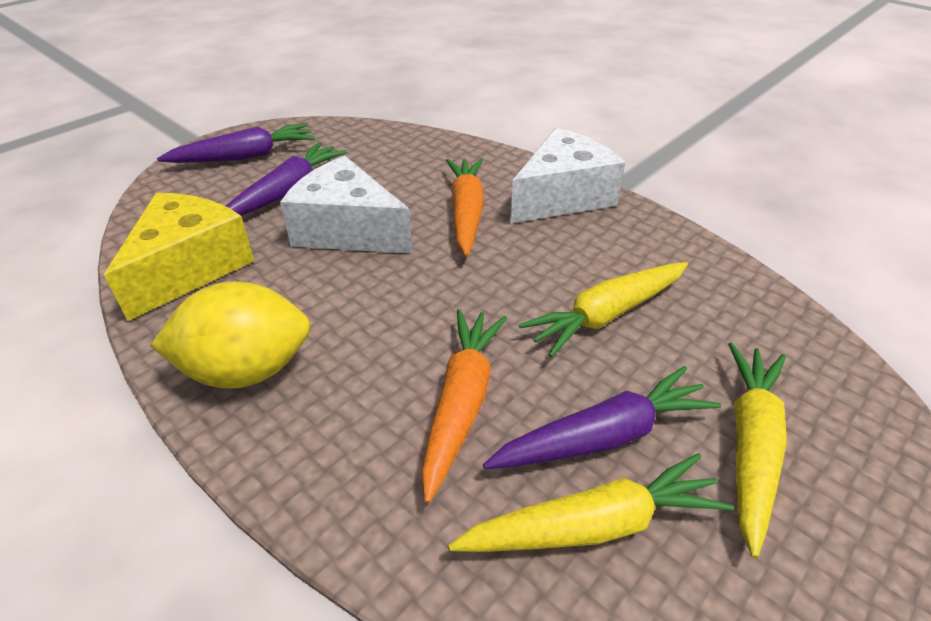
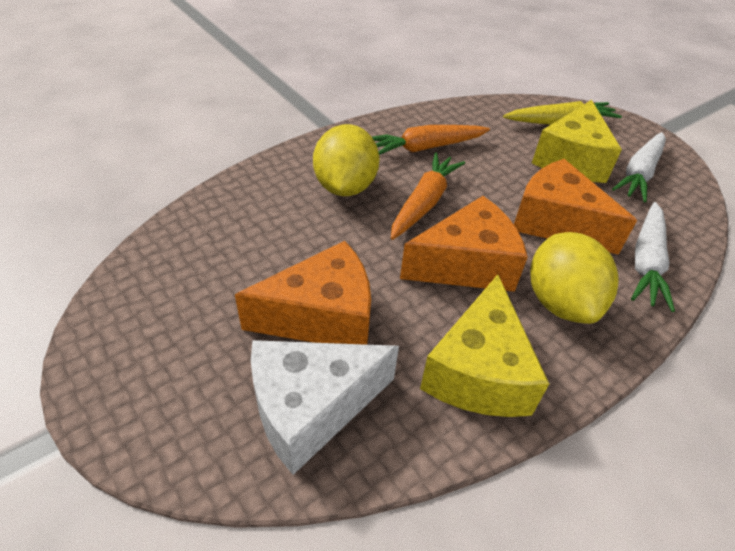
orange cheese: none = 0 -> [235,241,371,345] [400,196,528,292] [514,159,637,255] = 3
purple carrot: [157,123,315,163] [226,142,347,216] [483,366,721,469] = 3 -> none = 0
white carrot: none = 0 -> [612,132,666,203] [631,202,675,312] = 2
white cheese: [280,156,413,254] [510,128,626,223] = 2 -> [251,340,399,475] = 1
yellow carrot: [448,453,734,552] [519,262,688,357] [728,342,787,558] = 3 -> [503,101,622,125] = 1
yellow cheese: [104,193,254,321] = 1 -> [420,274,549,417] [532,100,622,183] = 2
yellow lemon: [150,281,311,389] = 1 -> [313,124,379,196] [530,232,619,324] = 2

